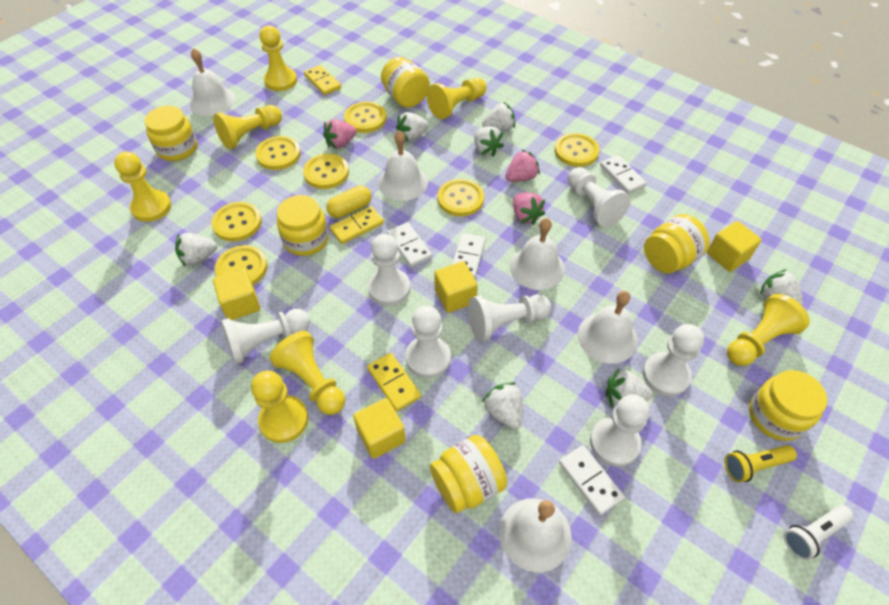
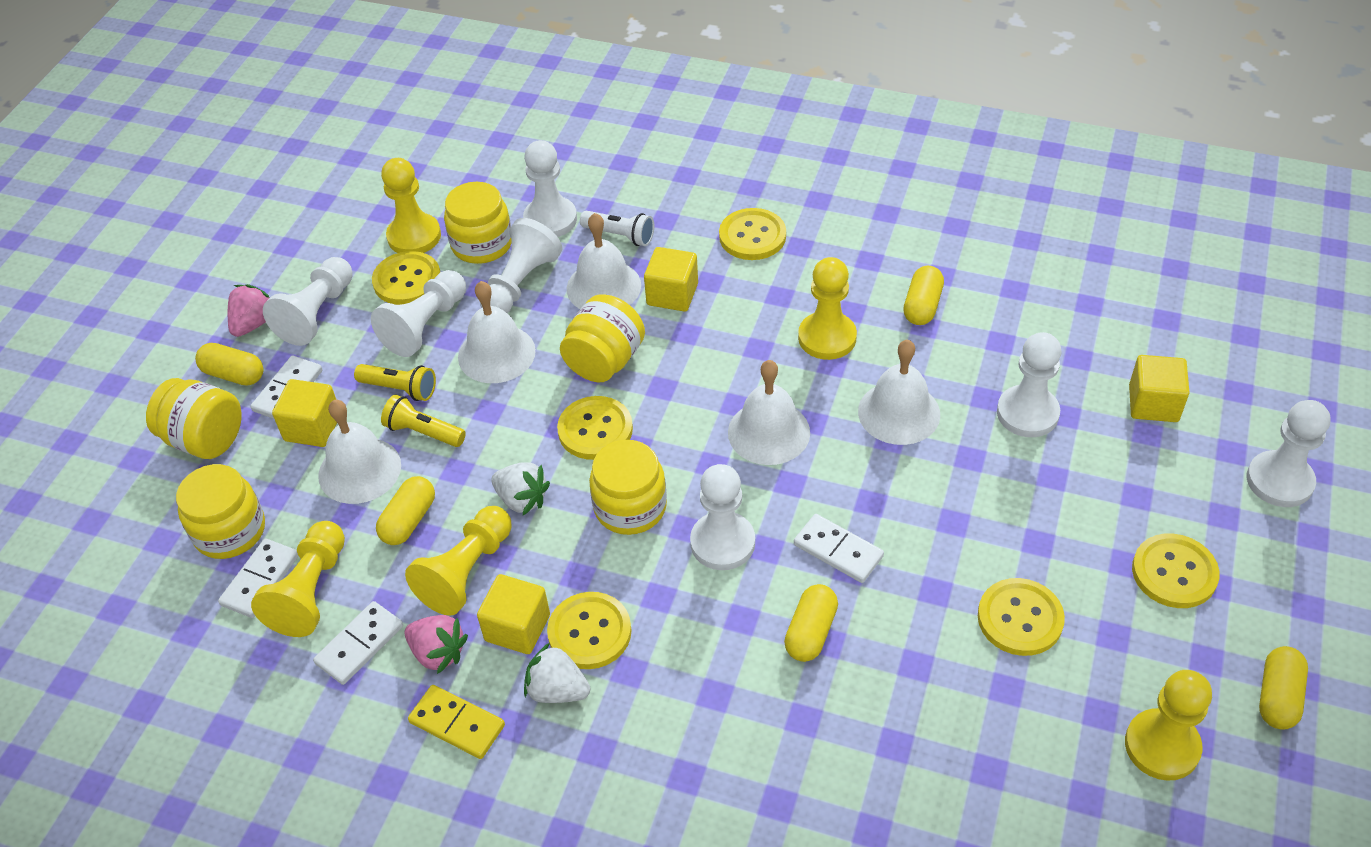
pink strawberry: [323,119,357,149] [505,149,540,182] [513,193,545,225] = 3 -> [228,284,270,337] [405,615,468,674] = 2
white strawberry: [175,233,217,267] [396,112,429,142] [474,126,504,157] [482,102,515,132] [482,382,523,429] [606,369,652,408] [760,269,803,305] = 7 -> [491,462,550,515] [524,643,590,703] = 2
yellow button: [212,202,262,242] [215,245,268,285] [255,136,301,170] [303,154,349,189] [344,102,386,133] [438,179,484,216] [555,133,599,167] = 7 -> [372,251,440,305] [547,592,632,669] [557,396,633,460] [719,208,786,260] [978,578,1065,656] [1132,533,1220,608] = 6
yellow capsule: [326,186,372,218] = 1 -> [195,343,263,385] [376,476,435,545] [784,584,838,662] [903,266,944,325] [1259,646,1308,730] = 5
yellow domino: [304,65,341,95] [330,206,384,244] [367,353,421,411] = 3 -> [408,685,505,759] = 1
yellow flashlight: [725,445,797,483] = 1 -> [354,364,436,401] [381,394,466,447] = 2
yellow jar: [145,106,197,161] [277,195,329,256] [381,57,430,108] [430,435,507,513] [644,214,710,274] [749,370,827,441] = 6 -> [146,378,242,459] [176,464,265,559] [444,182,512,264] [560,294,645,382] [589,440,667,535] = 5
yellow pawn: [114,151,171,222] [213,105,282,149] [251,370,308,443] [260,25,297,91] [270,331,345,415] [427,78,486,119] [727,294,810,366] = 7 -> [251,521,345,637] [381,158,441,253] [405,506,512,616] [798,257,857,360] [1125,670,1212,781] = 5

